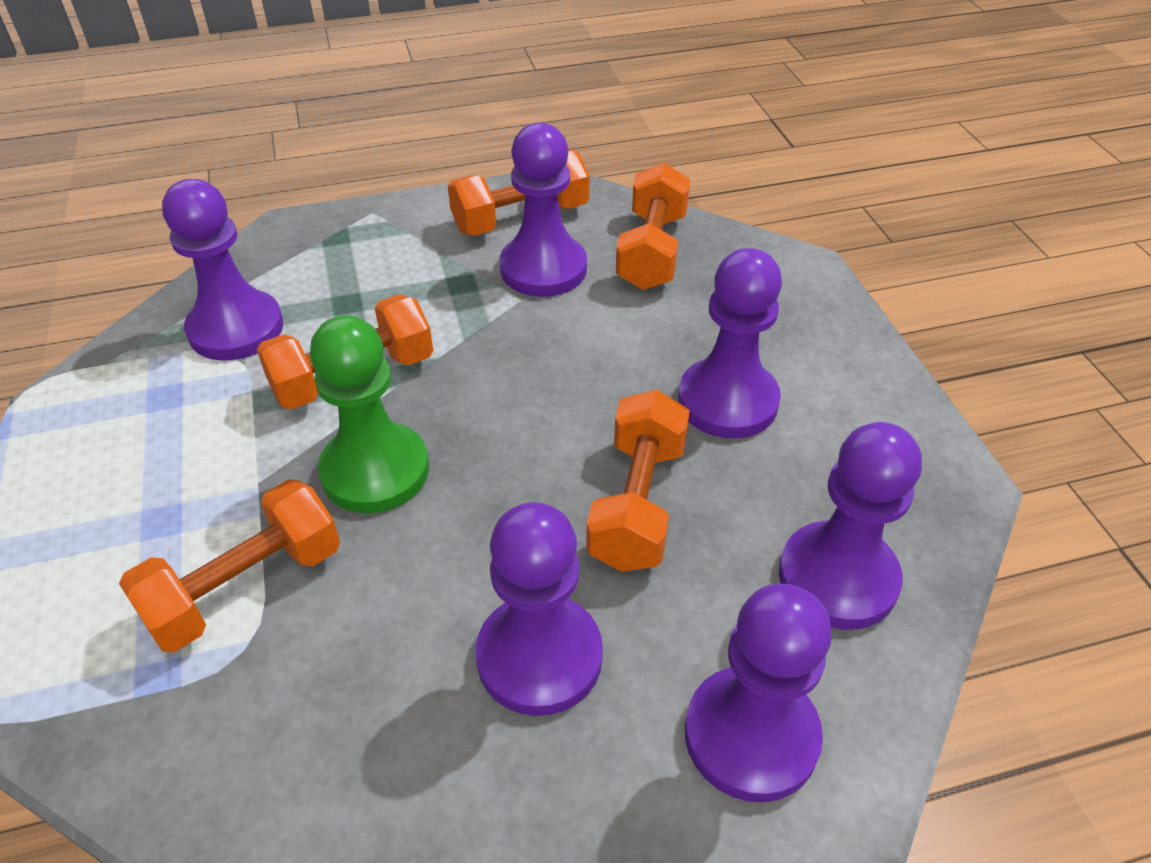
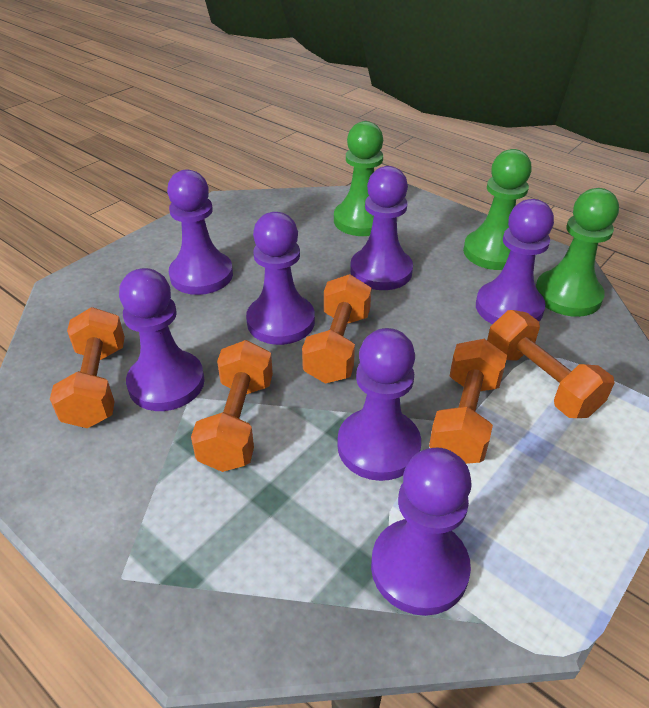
green pawn: [310,315,429,513] = 1 -> [334,121,383,236] [463,149,532,270] [536,188,619,317] = 3
purple pawn: [162,179,284,361] [476,502,603,716] [500,123,587,297] [678,248,782,439] [685,583,832,802] [779,422,922,630] = 6 -> [119,268,205,411] [167,170,233,295] [246,212,315,345] [337,328,421,481] [350,166,413,290] [371,447,472,616] [476,199,554,324] = 7

